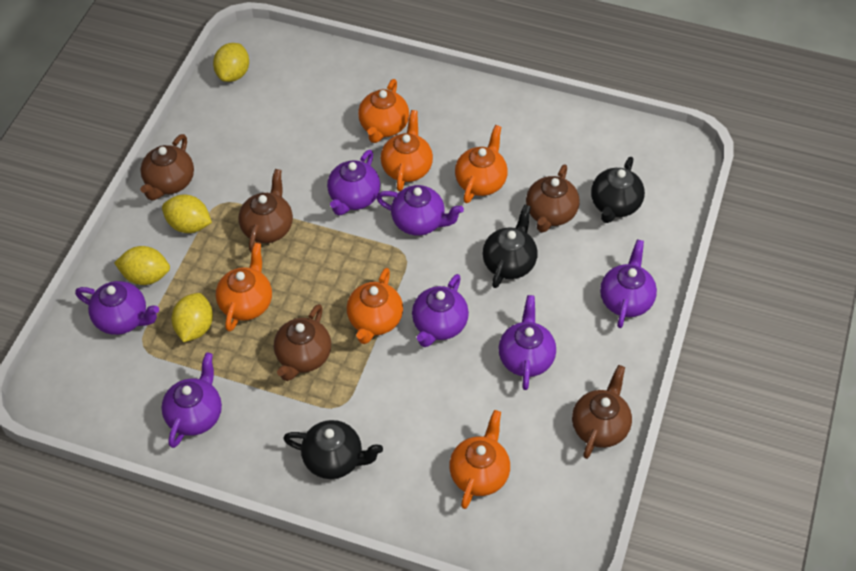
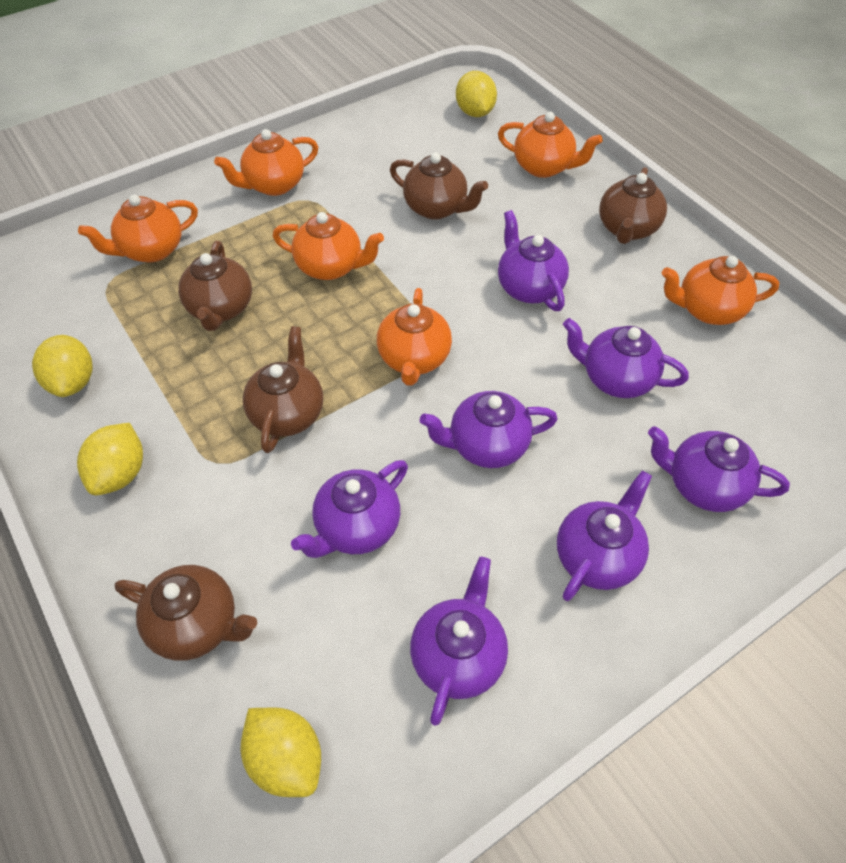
black teapot: [283,420,383,479] [483,204,537,288] [591,157,645,223] = 3 -> none = 0

